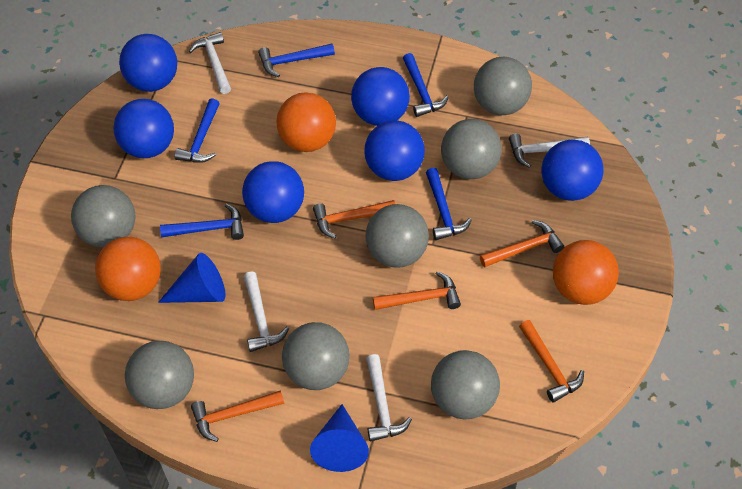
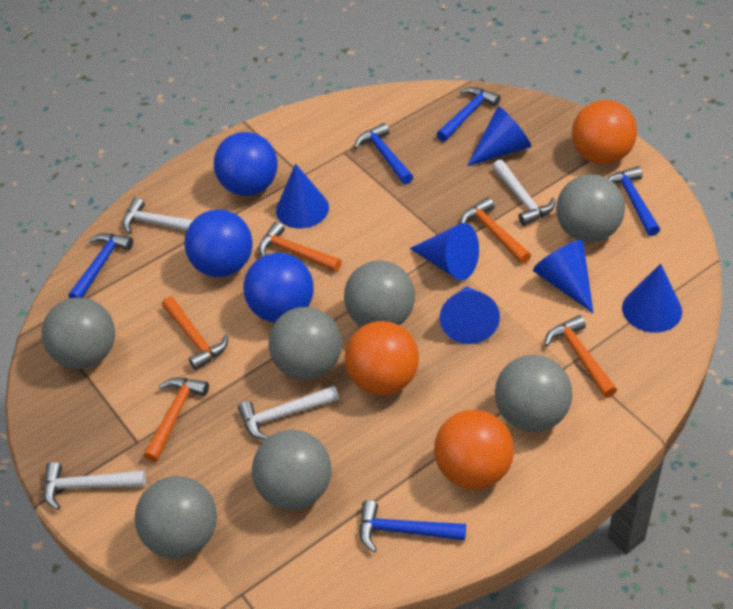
blue ball: [113,99,174,158] [119,34,177,92] [242,161,304,223] [351,67,410,126] [364,121,425,181] [541,139,604,201] = 6 -> [184,209,252,277] [214,132,278,196] [243,253,314,323] = 3
blue cone: [158,253,226,303] [310,404,369,472] = 2 -> [276,163,329,229] [410,223,479,280] [440,286,500,344] [467,106,531,166] [533,240,594,313] [622,264,682,333] = 6

